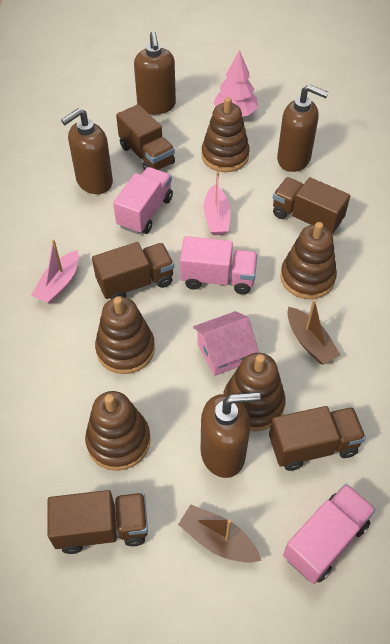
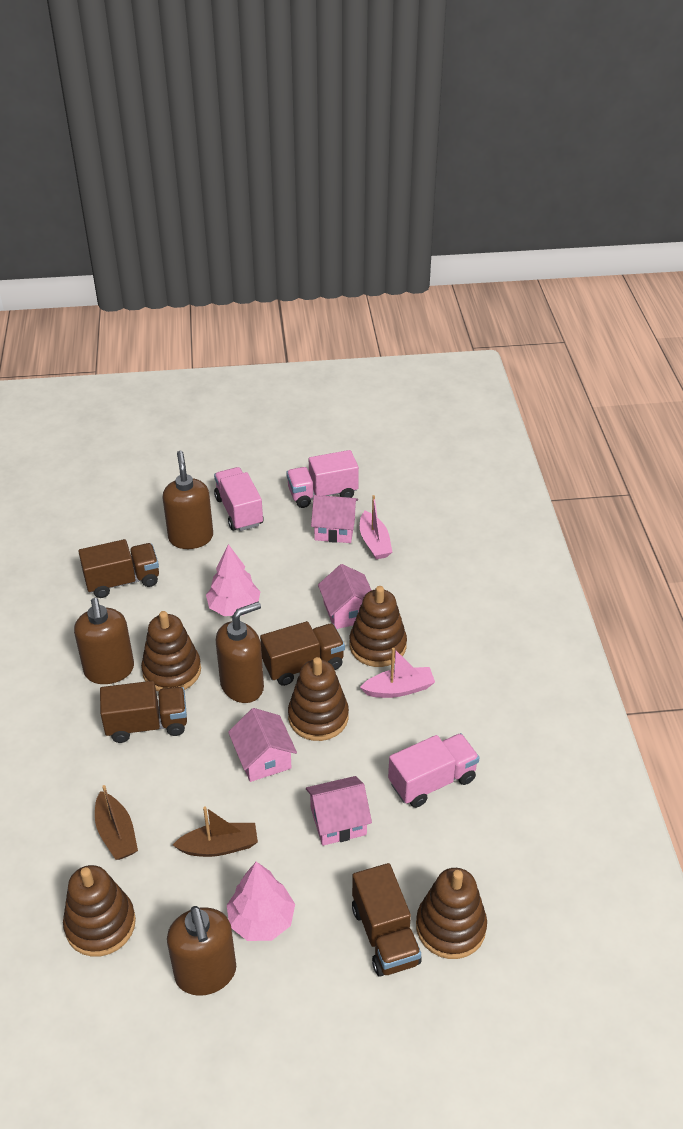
brown truck: [48,490,148,554] [92,242,174,299] [116,104,175,170] [269,406,366,471] [273,177,350,234] = 5 -> [78,539,159,598] [100,681,187,743] [260,621,345,686] [352,863,421,977] = 4
pink house: [193,311,259,376] = 1 -> [228,708,297,782] [306,776,372,846] [311,495,358,543] [318,564,372,629] = 4
pink tree: [214,50,258,116] = 1 -> [206,544,260,616] [227,862,295,941] = 2

